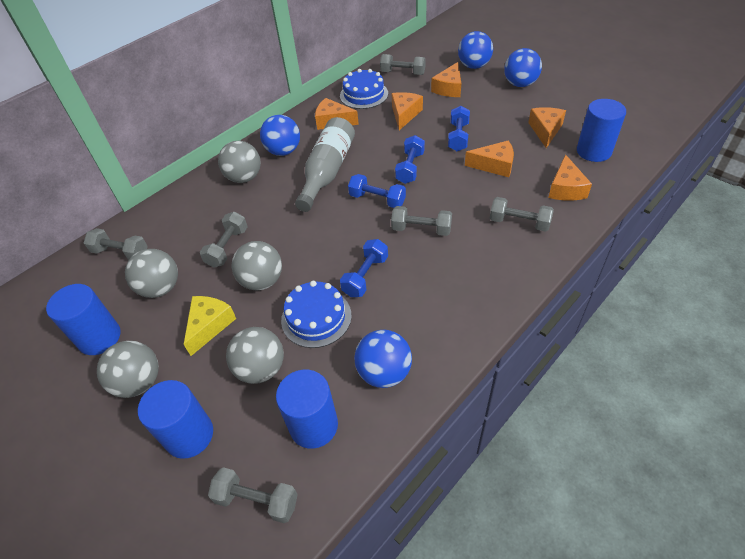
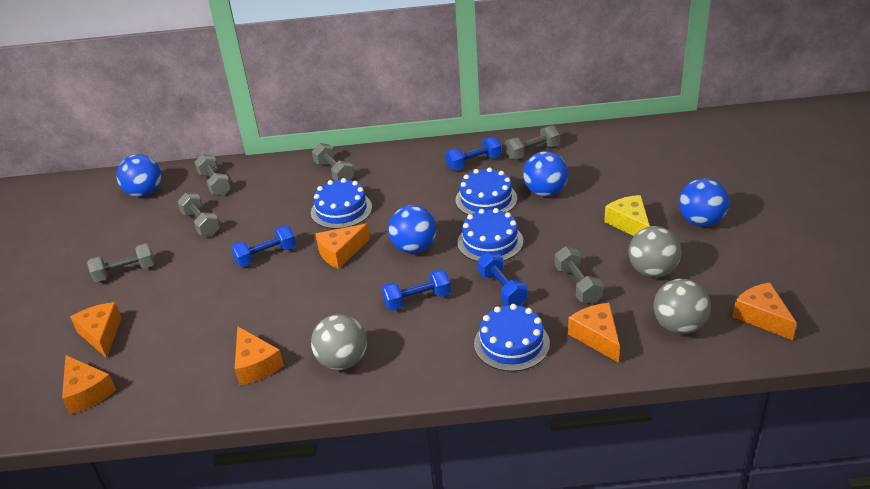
blue cake: [281,281,352,348] [340,69,388,109] = 2 -> [311,178,372,229] [455,167,517,215] [457,208,523,262] [474,304,550,372] = 4
blue cylinder: [46,284,121,355] [138,380,213,459] [276,370,338,449] [577,99,626,162] = 4 -> none = 0
grey ball: [97,341,159,398] [125,249,178,298] [218,141,261,183] [226,327,284,384] [231,241,282,290] = 5 -> [311,314,367,370] [628,226,681,278] [653,279,711,334] = 3
grey bottle: [295,117,355,212] = 1 -> none = 0

